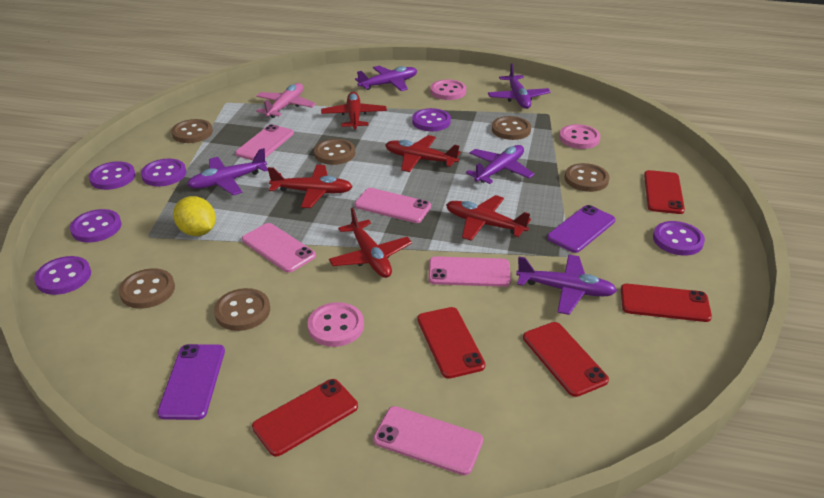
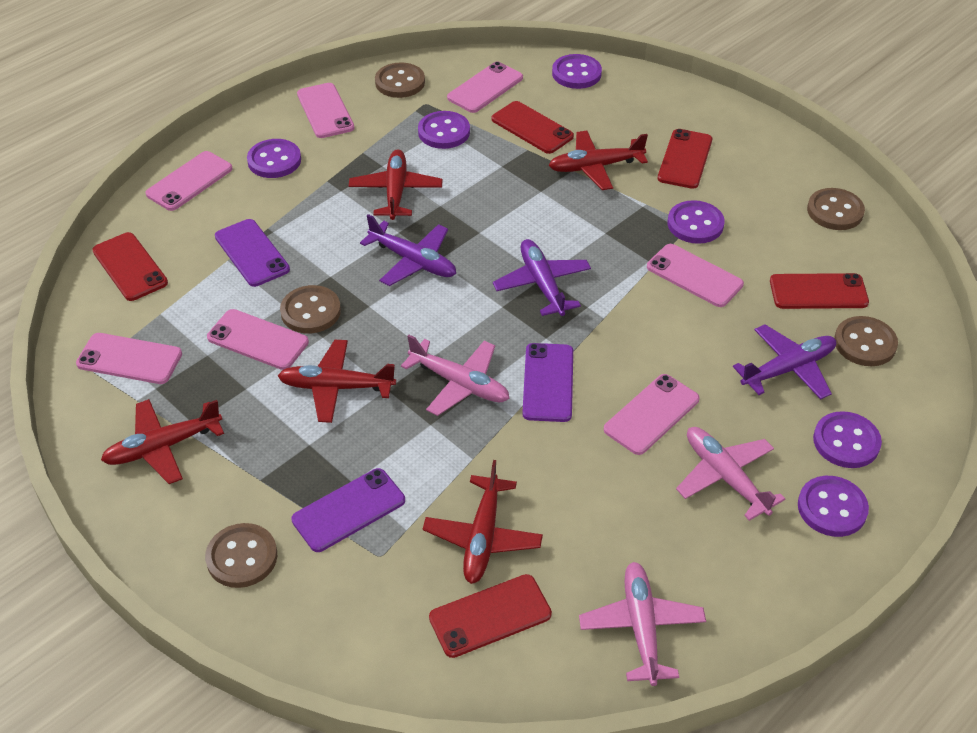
brown button: [119,268,175,309] [171,119,213,143] [214,288,270,331] [314,139,356,165] [492,116,531,140] [565,163,610,192] = 6 -> [205,523,277,588] [280,285,341,334] [375,62,425,98] [807,188,865,230] [834,316,898,366] = 5
pink button: [307,302,364,347] [430,79,466,100] [559,124,600,149] = 3 -> none = 0
pink phone: [235,124,294,160] [242,223,316,273] [354,188,431,223] [373,406,483,476] [429,256,511,287] = 5 -> [76,333,182,384] [145,151,233,211] [207,309,309,370] [297,83,354,138] [447,62,523,113] [604,374,699,455] [647,244,744,307] = 7
pink plane: [256,83,316,118] = 1 -> [401,335,510,416] [579,562,706,686] [676,427,785,521] = 3
purple phone: [157,344,225,420] [547,205,616,253] = 2 -> [215,219,290,287] [291,468,405,552] [522,343,573,422] = 3
purple plane: [187,148,268,195] [355,66,417,91] [466,145,535,184] [488,63,551,109] [516,255,617,315] = 5 -> [360,214,456,286] [493,239,591,316] [733,324,836,399] = 3
yellow lemon: [173,196,216,236] = 1 -> none = 0

